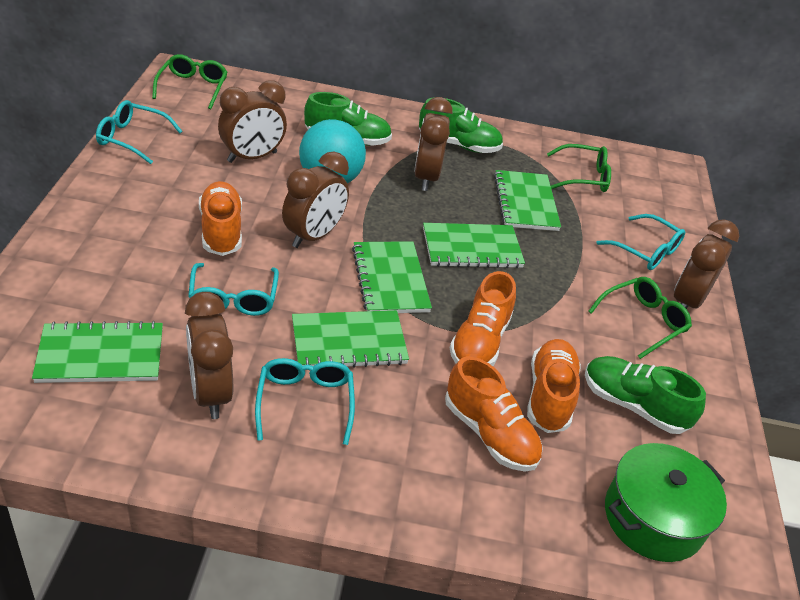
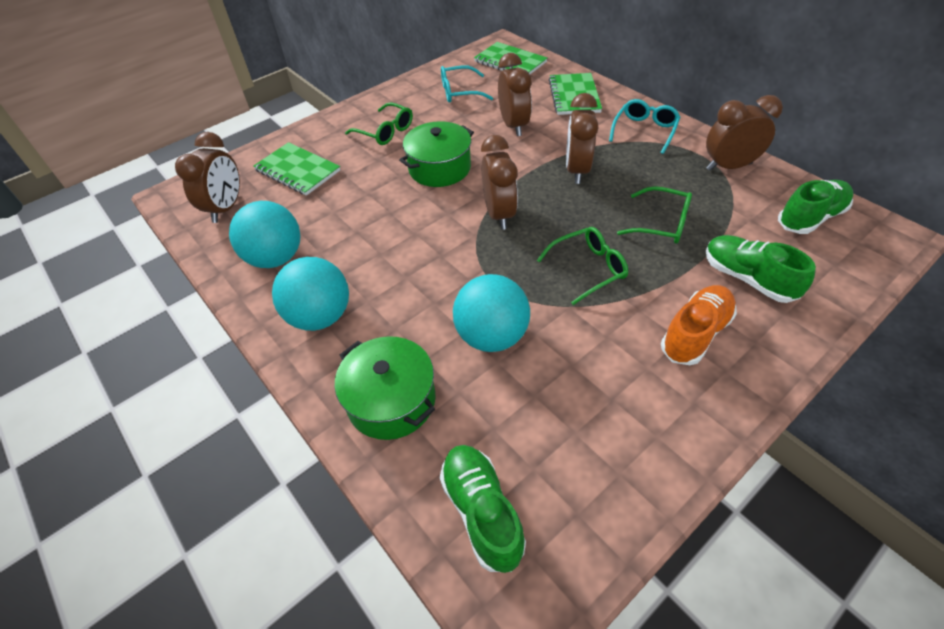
green notebook: [32,321,163,383] [292,310,409,368] [352,241,432,313] [423,223,525,268] [494,170,561,231] = 5 -> [253,142,340,196] [474,42,547,74] [549,73,602,115] = 3
green pot: [605,443,727,562] = 1 -> [335,336,436,440] [399,121,474,187] = 2
orange shoe: [199,181,242,256] [445,356,543,472] [450,271,516,366] [527,339,581,433] = 4 -> [661,285,737,365] = 1
turquoise ball: [299,119,366,183] = 1 -> [229,201,301,268] [272,257,349,331] [453,274,530,352] = 3
turquoise glasses: [96,100,182,164] [188,263,279,316] [255,358,355,445] [596,214,685,270] = 4 -> [441,65,493,103] [609,99,680,154] = 2

